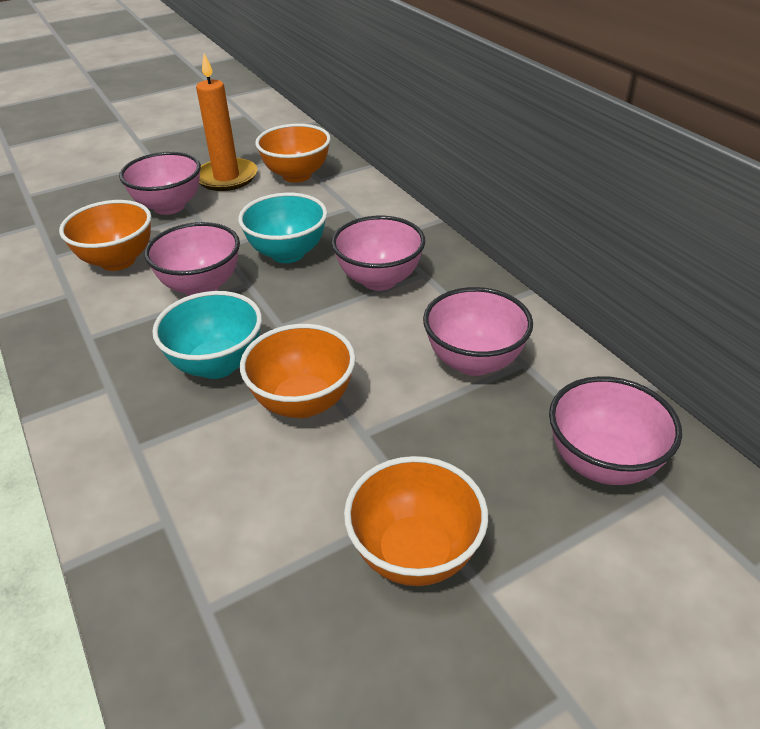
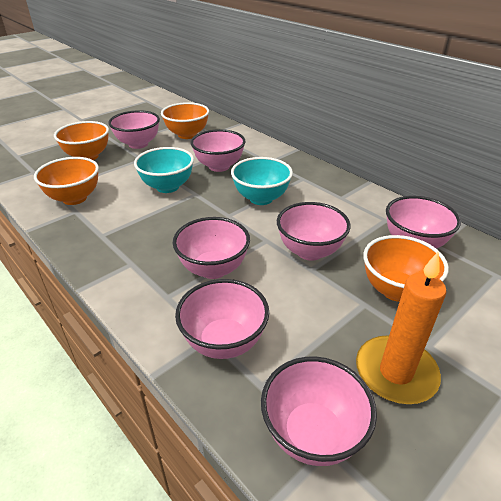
pink bowl: [119,152,201,215] [144,222,240,296] [331,216,425,291] [423,287,533,376] [549,376,682,485] = 5 -> [108,110,160,149] [173,217,250,279] [175,279,269,359] [190,129,246,172] [261,357,377,466] [277,202,351,261] [386,196,461,248] = 7

